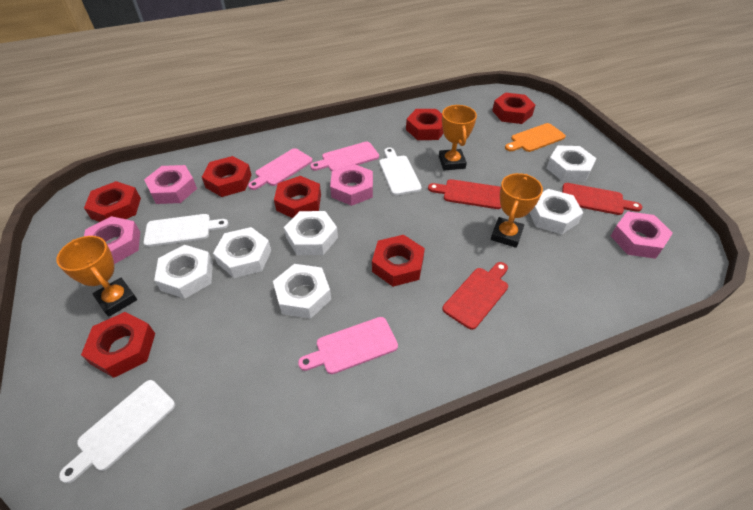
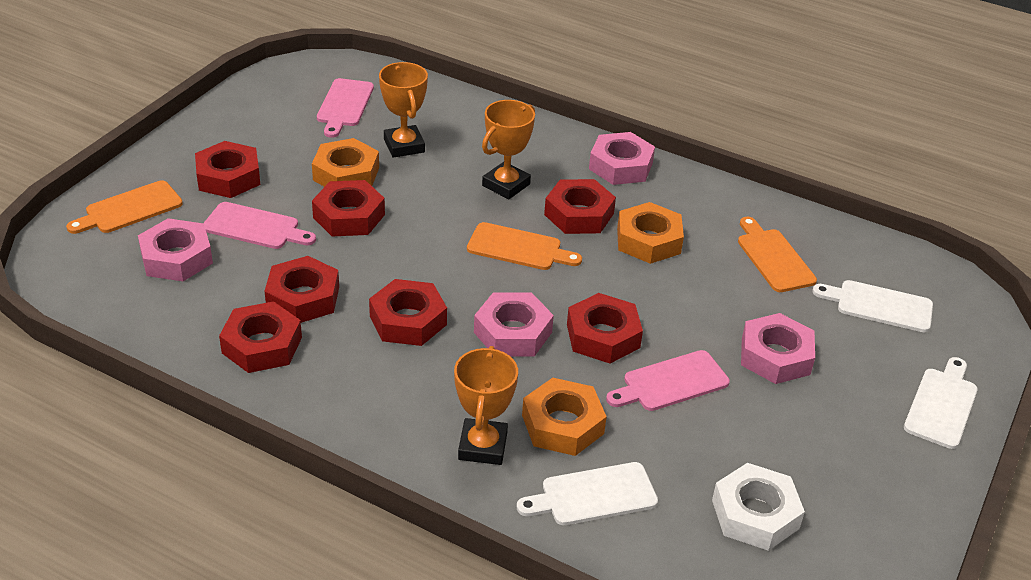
orange cutting board: [505,123,566,152] = 1 -> [66,180,183,234] [467,222,582,270] [738,217,817,292] = 3
orange nut: none = 0 -> [312,138,379,187] [522,378,607,456] [617,202,684,264] = 3
red cutting board: [428,179,501,209] [442,262,508,330] [562,183,642,215] = 3 -> none = 0
white nut: [154,245,213,299] [213,227,271,278] [273,264,331,319] [284,211,338,255] [530,189,583,234] [546,145,597,182] = 6 -> [712,463,805,551] = 1

